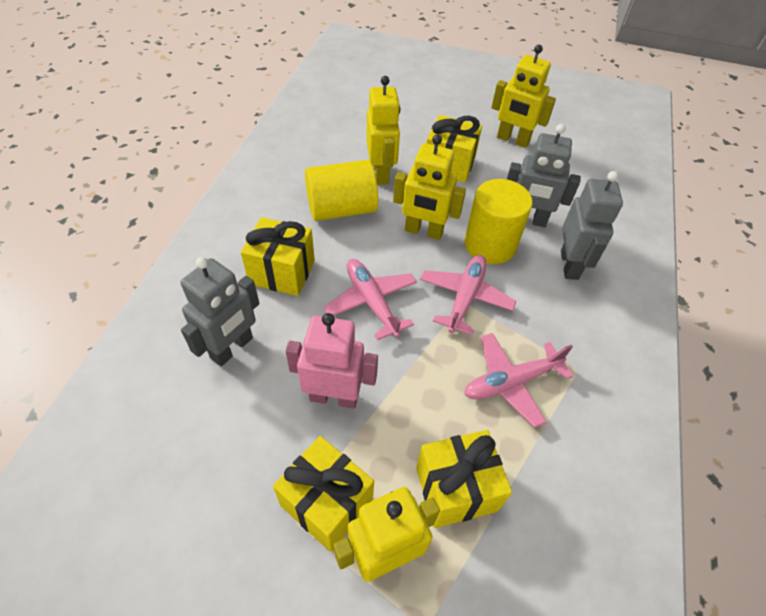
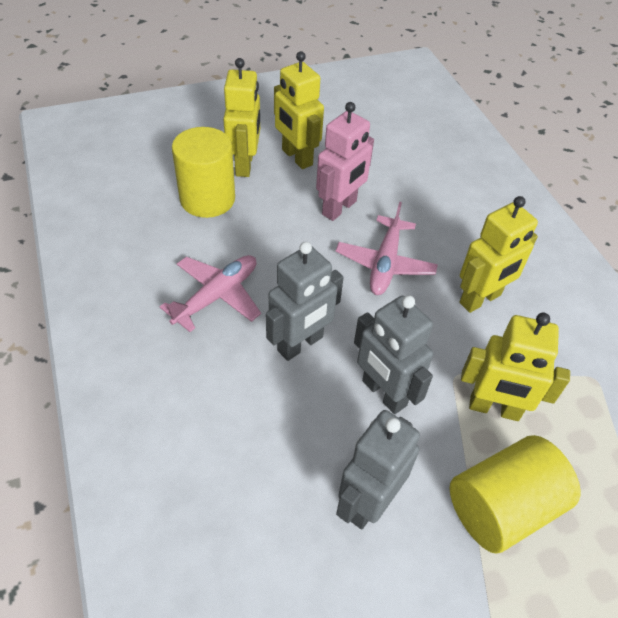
pink plane: [324,259,417,340] [420,255,516,335] [464,333,573,428] = 3 -> [160,255,261,332] [336,202,438,295] = 2
yellow gift: [241,217,315,296] [273,436,374,552] [416,430,512,528] [427,115,482,183] = 4 -> none = 0

